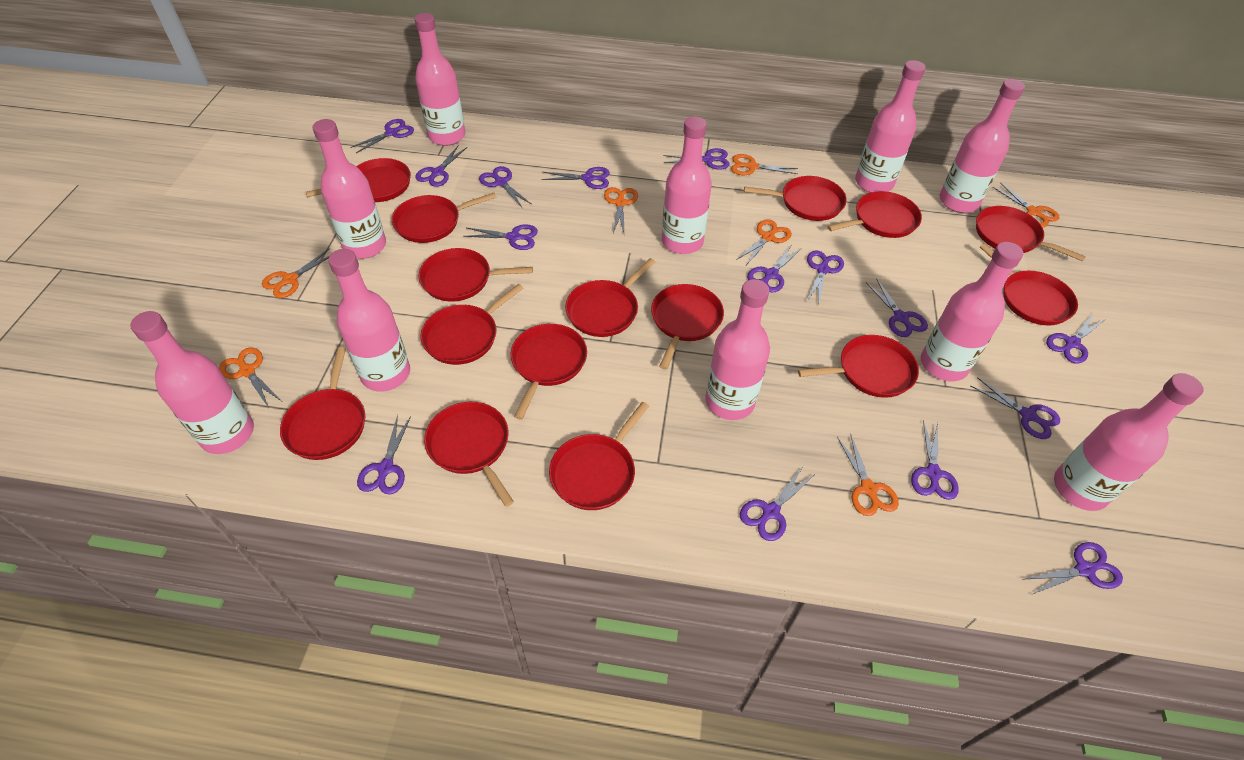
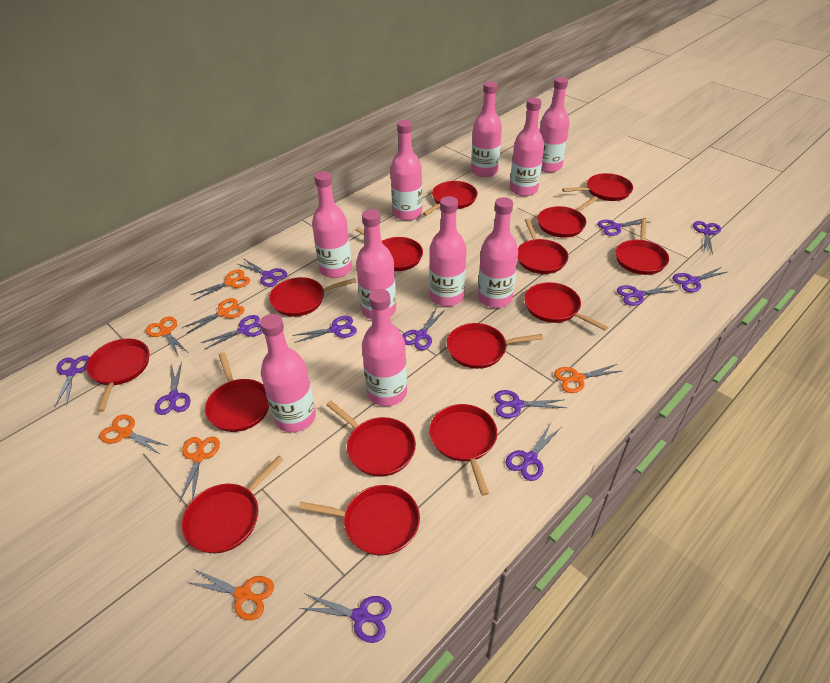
purple scissors: [350,119,414,153] [357,415,411,495] [415,146,467,187] [463,224,538,250] [479,166,531,207] [542,167,610,189] [663,148,730,170] [740,466,815,541] [747,244,802,293] [807,251,844,306] [866,278,928,337] [911,420,959,500] [971,377,1060,439] [1025,542,1123,595] [1046,313,1105,363] = 15 -> [54,355,90,407] [155,362,190,415] [201,315,262,350] [238,259,287,287] [292,316,357,343] [300,594,392,643] [402,307,445,350] [494,390,566,418] [506,423,561,481] [597,218,649,236] [617,285,679,306] [672,267,727,292] [693,221,721,254] = 13

